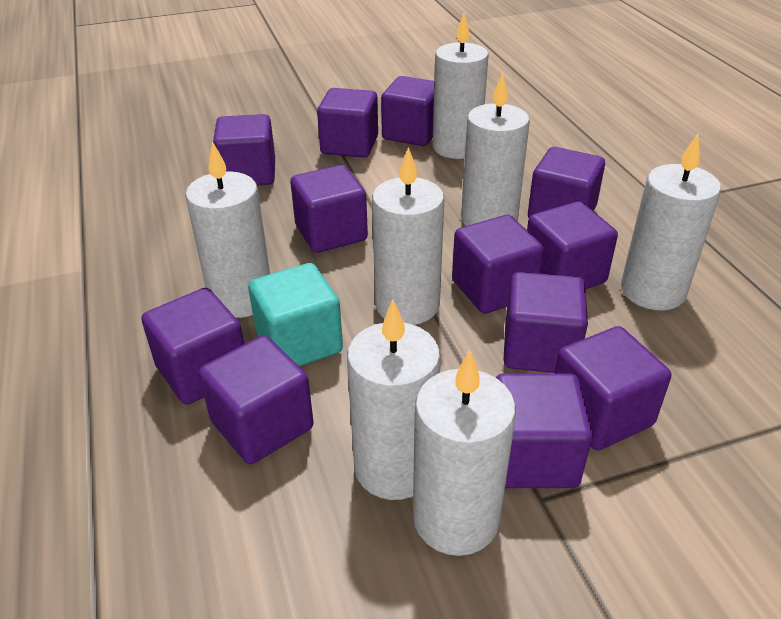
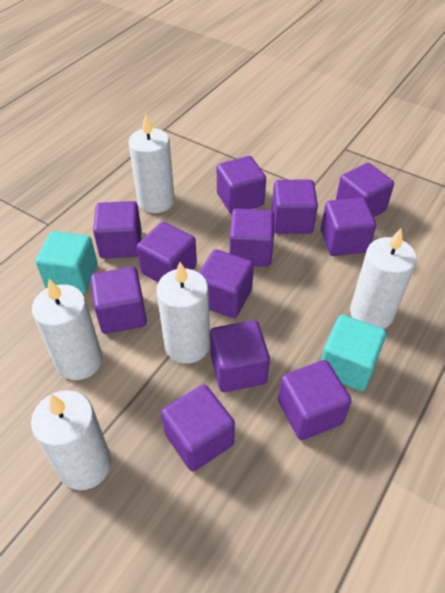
turquoise cube: [248,263,343,366] = 1 -> [36,231,98,293] [321,315,386,391] = 2
white candle: [185,141,270,318] [347,300,441,500] [372,147,444,325] [413,350,516,556] [433,13,489,159] [461,73,530,226] [621,134,721,310] = 7 -> [31,390,111,490] [32,279,102,380] [129,113,174,213] [156,262,210,364] [350,228,417,329] = 5

